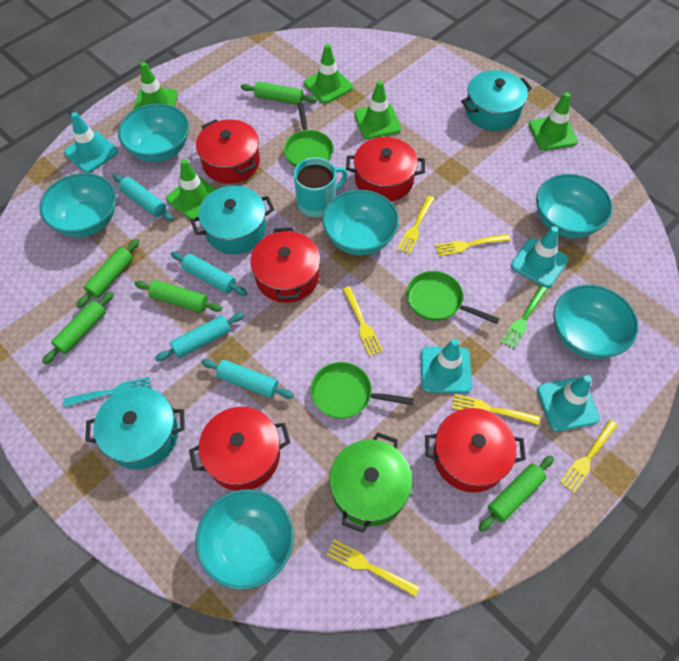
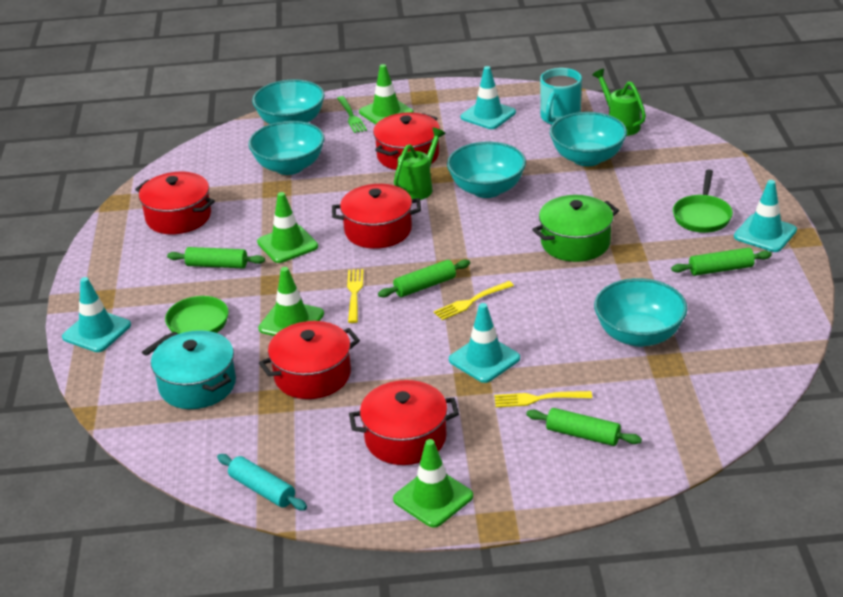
green pan: [284,103,333,167] [311,362,414,419] [406,271,499,324] = 3 -> [142,296,229,356] [673,170,733,233] = 2
green rolling pin: [42,291,114,364] [77,239,139,308] [135,280,222,312] [241,82,317,105] [479,455,554,532] = 5 -> [167,247,265,269] [378,260,470,298] [526,408,642,446] [671,248,772,276] = 4
green traffic cone: [133,62,178,110] [166,159,217,219] [304,44,353,104] [354,81,401,139] [528,92,578,151] = 5 -> [257,192,318,263] [258,267,324,336] [359,64,414,124] [393,439,473,528] = 4
green watering can: none = 0 -> [394,128,446,200] [592,69,646,136] = 2
turquoise bowl: [39,173,116,237] [118,104,189,162] [195,489,294,590] [322,190,399,255] [536,174,613,238] [553,284,638,359] = 6 -> [248,121,324,175] [252,79,325,124] [447,141,526,198] [550,112,627,166] [594,278,687,347] = 5
turquoise fork: [63,377,151,407] = 1 -> none = 0
turquoise pot: [85,387,185,470] [190,186,274,254] [461,70,532,131] = 3 -> [151,330,236,409] = 1
turquoise rolling pin: [113,174,173,221] [155,312,244,361] [171,252,247,296] [201,359,294,399] = 4 -> [217,454,307,510] = 1
yellow fork: [326,539,420,596] [343,286,383,356] [397,196,435,254] [435,234,510,256] [452,394,540,425] [560,420,618,493] = 6 -> [347,269,363,323] [434,281,514,320] [494,391,592,407] = 3

